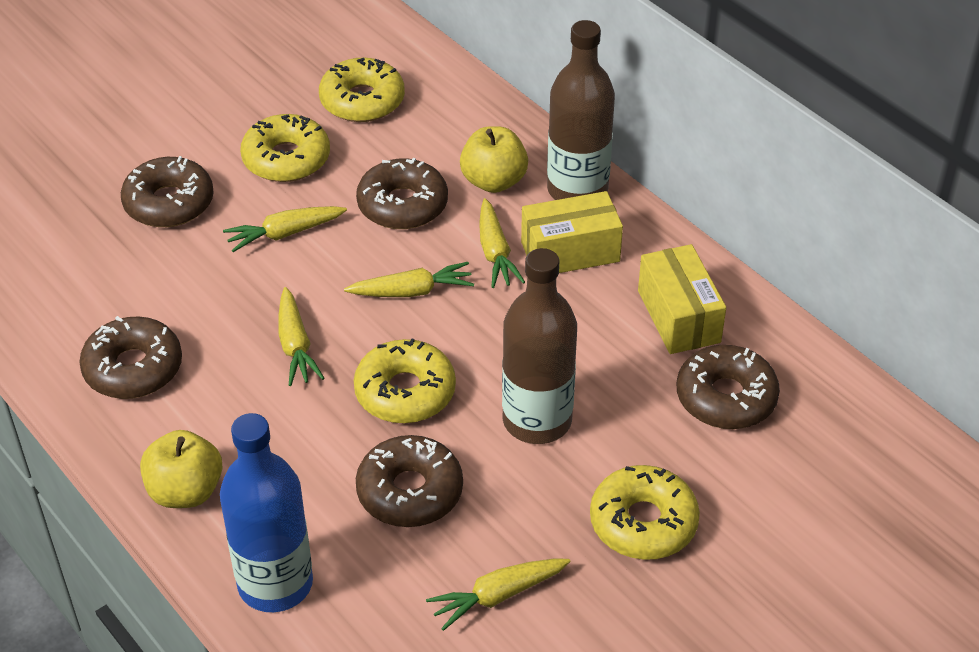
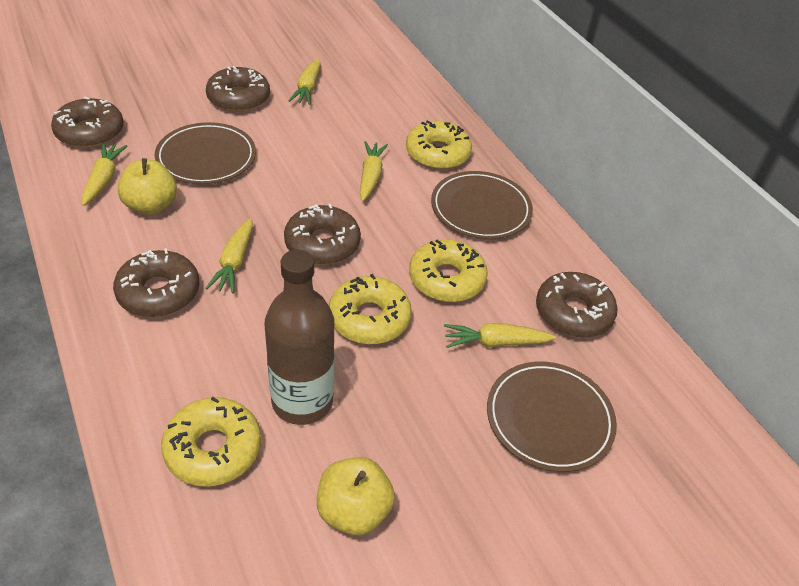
blue bottle: [220,413,313,612] = 1 -> none = 0
brown bottle: [502,248,577,444] [547,20,615,200] = 2 -> [265,249,334,425] = 1
brown plate: none = 0 -> [154,122,256,184] [431,171,533,239] [487,362,617,472] = 3
yellow box: [521,191,623,273] [638,244,726,354] = 2 -> none = 0

